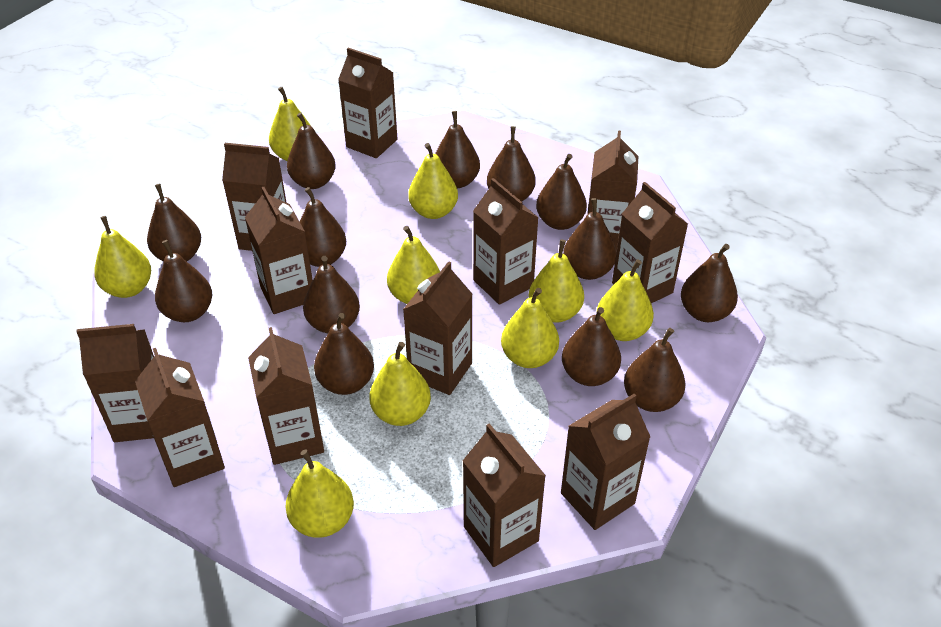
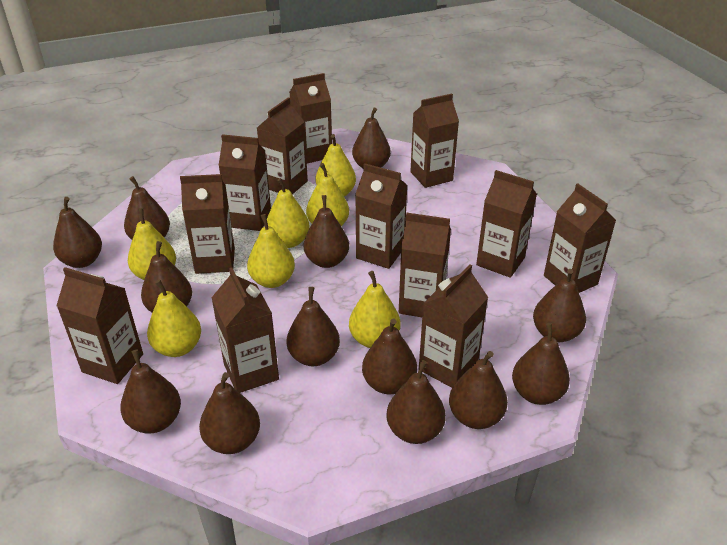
yellow pear: [94,216,151,298] [269,87,311,161] [285,450,354,538] [369,342,431,426] [387,226,440,304] [408,143,458,219] [501,288,559,368] [529,239,584,323] [596,259,654,341] = 9 -> [128,208,176,280] [147,279,201,357] [247,214,295,288] [267,178,310,248] [306,163,349,226] [316,134,356,197] [349,271,400,348] = 7

